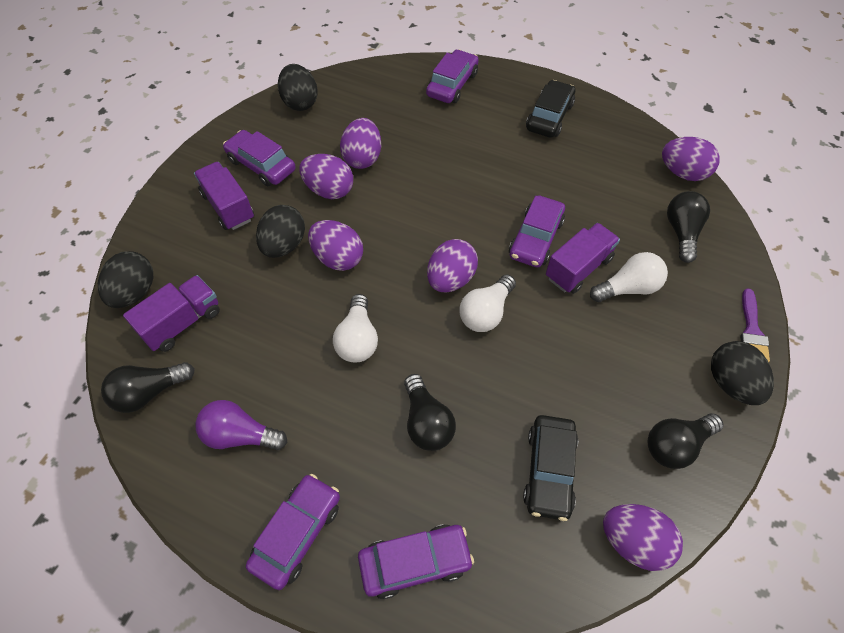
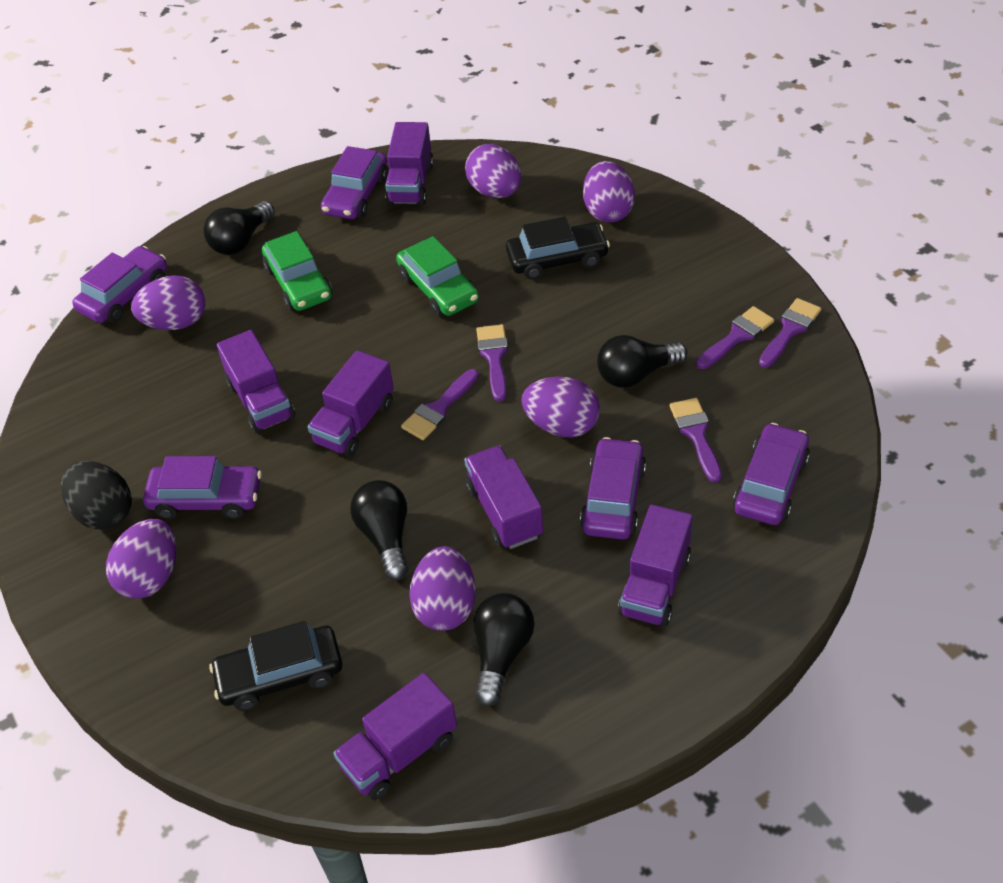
black egg: [98,251,154,308] [256,205,305,258] [278,64,318,111] [711,341,774,405] = 4 -> [61,461,132,530] = 1
green car: none = 0 -> [262,231,332,311] [396,236,479,316] = 2
purple brush: [740,288,770,363] = 1 -> [401,369,479,440] [476,324,508,401] [670,398,722,483] [696,306,774,369] [759,298,821,368] = 5
purple light bulb: [195,400,287,450] = 1 -> none = 0
purple truck: [123,275,220,352] [194,162,254,230] [546,223,620,294] = 3 -> [217,330,295,433] [307,350,394,457] [333,673,457,800] [385,122,434,205] [464,445,543,549] [618,504,693,627] = 6
white light bulb: [333,294,378,363] [459,275,516,332] [590,252,668,302] = 3 -> none = 0

